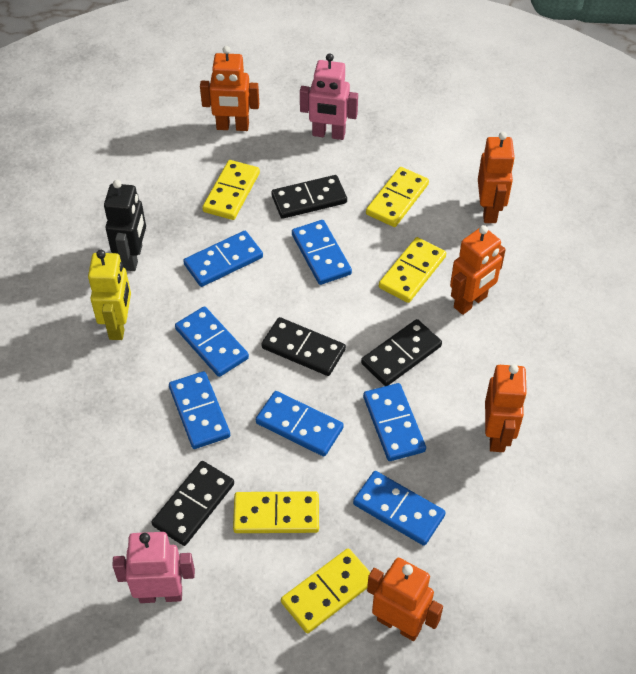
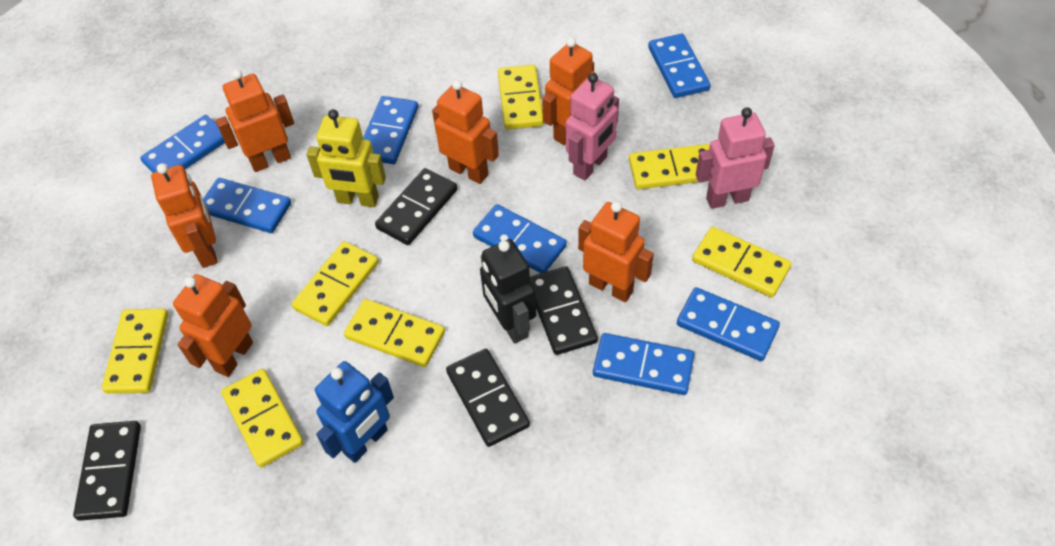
blue robot: none = 0 -> [315,361,394,463] = 1
orange robot: [200,46,259,131] [367,558,443,641] [450,225,506,315] [478,132,515,223] [485,364,527,452] = 5 -> [151,163,218,268] [173,274,253,377] [216,69,294,172] [432,80,499,184] [542,37,596,145] [578,201,654,302] = 6
yellow domino: [202,160,260,220] [233,491,319,533] [281,548,370,633] [366,167,429,227] [379,237,446,303] = 5 -> [102,308,168,394] [221,369,304,468] [292,241,379,326] [344,299,445,367] [498,65,544,129] [629,144,710,189] [692,227,791,298] = 7

